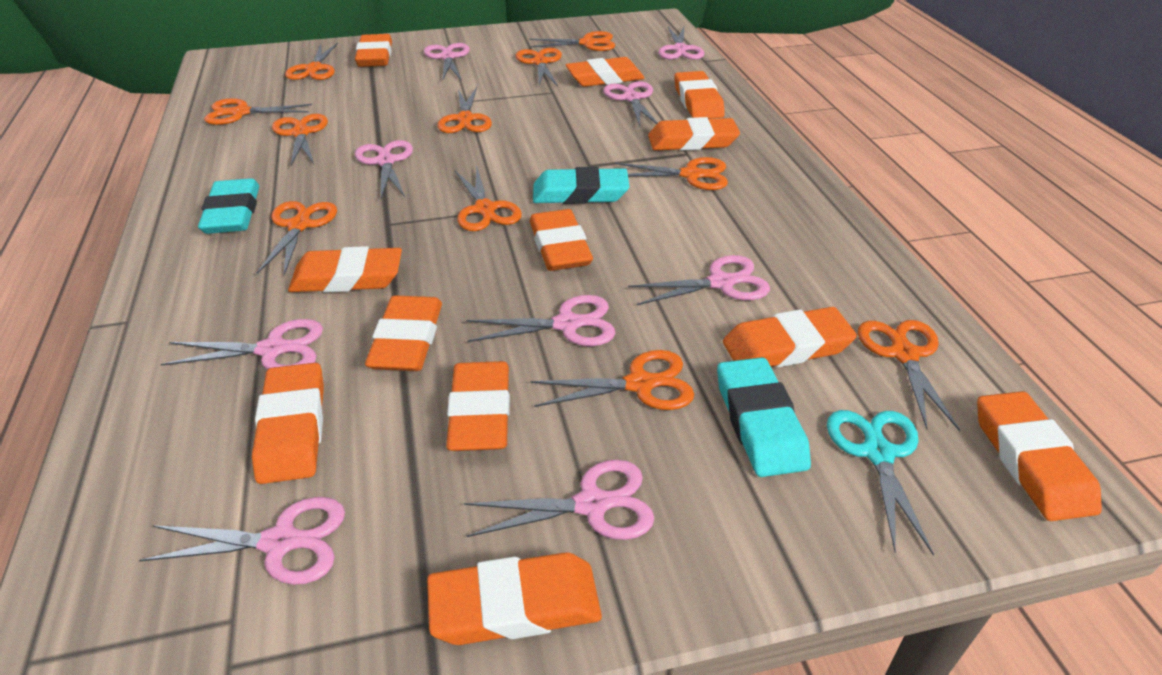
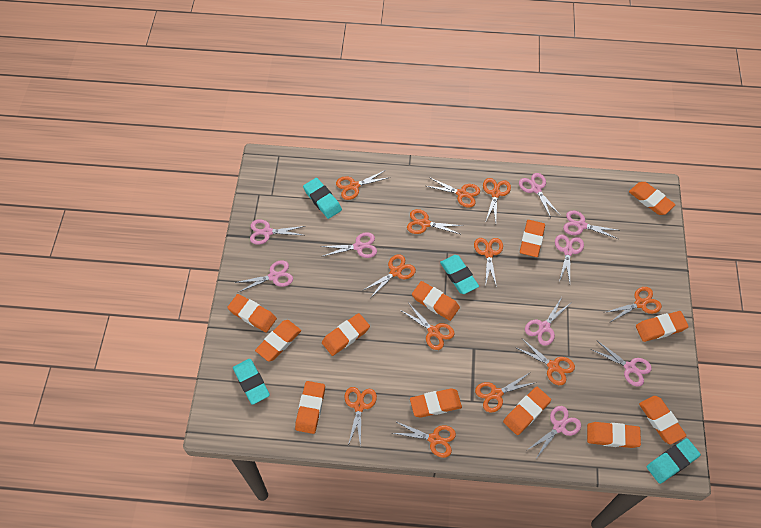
orange scissors: [204,98,312,125] [257,201,337,275] [272,114,328,166] [285,42,338,80] [437,87,492,133] [455,165,522,231] [516,48,562,86] [529,31,615,51] [531,350,694,410] [614,157,728,190] [858,320,960,431] = 11 -> [336,170,388,200] [344,387,377,448] [362,254,416,297] [393,421,456,458] [400,304,454,350] [407,209,463,234] [427,177,480,208] [474,238,503,287] [475,373,536,413] [483,178,511,223] [515,340,575,385] [604,287,662,322] = 12
turquoise eraser: [198,178,259,234] [533,167,629,204] [717,357,811,477] = 3 -> [233,359,270,405] [303,178,342,219] [440,255,479,294] [647,438,701,484] = 4
turquoise scissors: [827,410,934,555] = 1 -> none = 0

